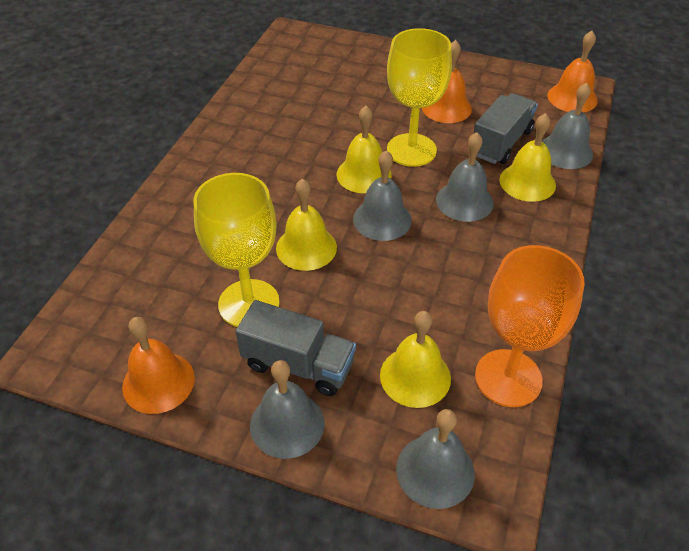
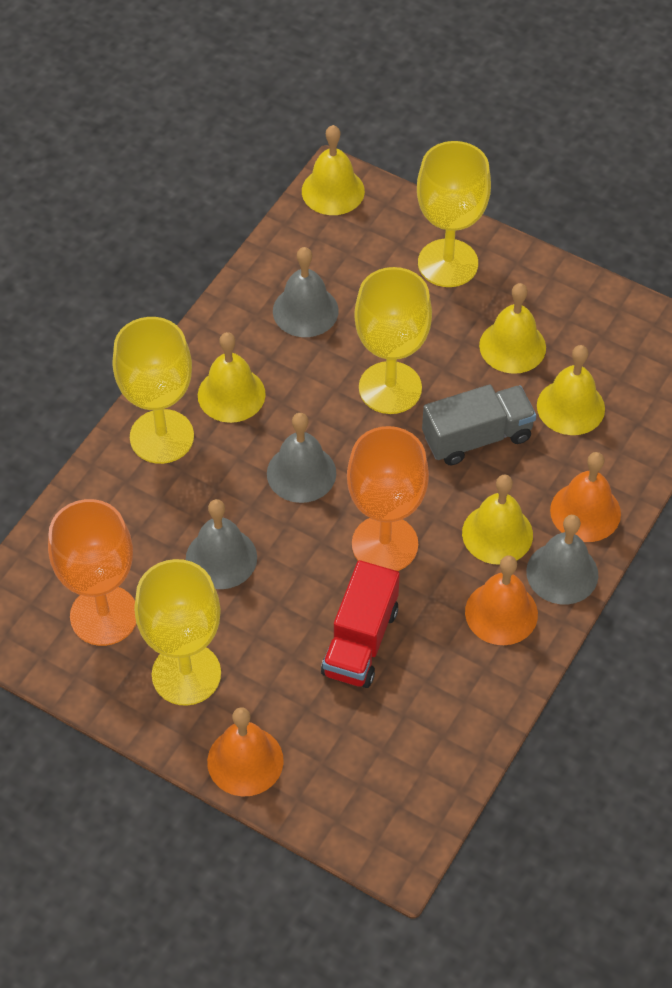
grey bell: [250,360,325,459] [353,150,412,241] [396,409,475,509] [436,132,494,222] [542,83,593,169] = 5 -> [186,499,257,589] [267,413,336,503] [273,247,339,337] [526,515,598,604] = 4
grey truck: [236,300,356,396] [474,93,538,164] = 2 -> [422,385,536,465] = 1
orange goblet: [475,245,584,407] = 1 -> [48,499,136,646] [347,426,429,571] = 2
red truck: none = 0 -> [321,560,400,688] = 1
yellow bell: [276,179,337,271] [337,106,392,193] [380,311,451,408] [499,113,556,202] = 4 -> [198,332,266,423] [302,125,365,215] [462,475,533,565] [479,283,546,374] [537,345,605,435] = 5
yellow goblet: [194,173,280,327] [387,28,452,167] = 2 -> [112,317,194,464] [134,559,221,706] [354,267,432,414] [417,141,491,287] = 4

